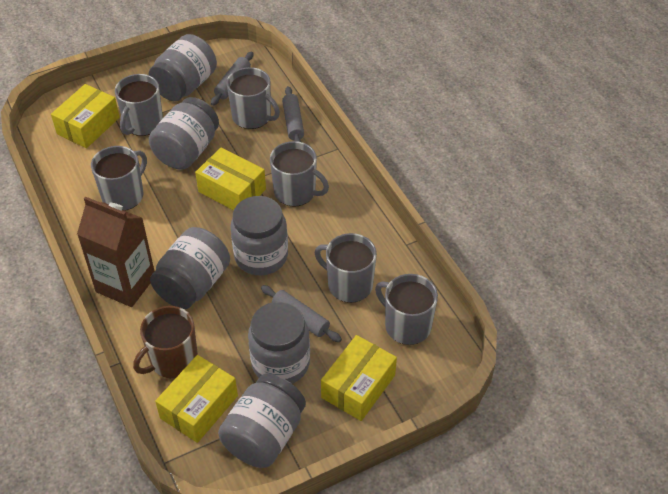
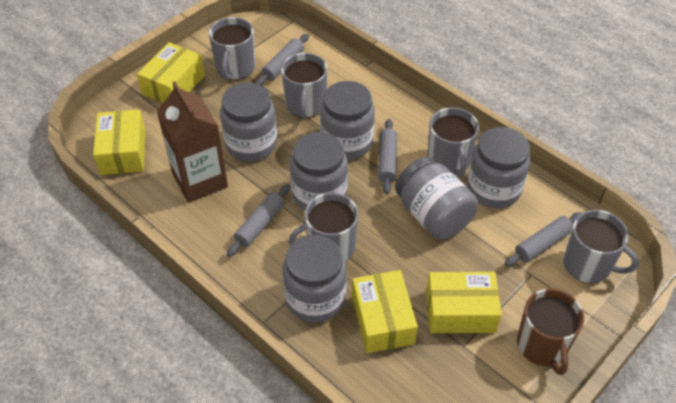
grey mug: [91,146,147,211] [115,74,163,136] [227,67,280,129] [270,141,329,207] [315,233,377,303] [375,274,438,345] = 6 -> [209,17,255,80] [281,53,328,119] [289,193,358,261] [427,107,479,178] [563,210,639,283] = 5
grey rolling pin: [211,51,253,106] [261,285,342,342] [282,86,304,142] = 3 -> [227,184,290,257] [256,34,309,86] [378,119,397,194] [505,212,581,266] = 4

